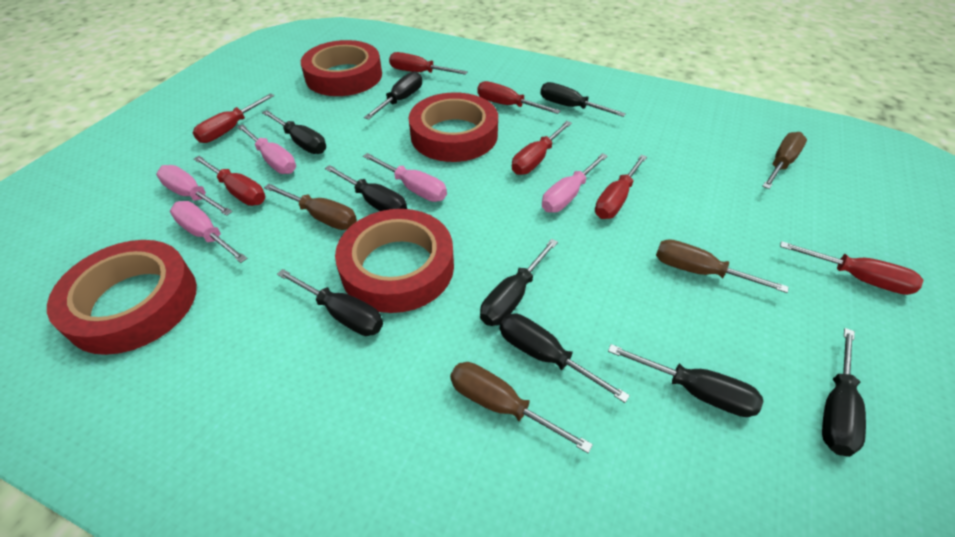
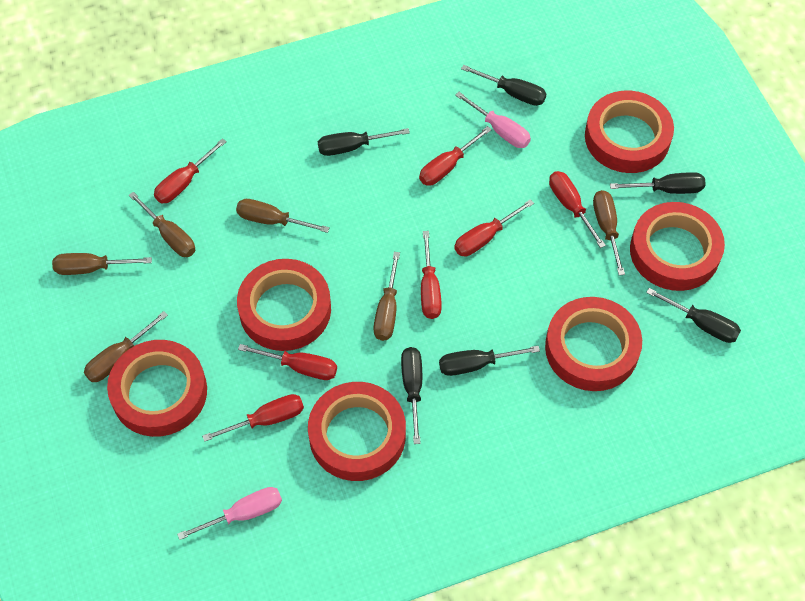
black screwdriver: [262,110,326,154] [277,269,383,336] [325,165,407,211] [364,71,422,120] [480,239,558,326] [500,313,630,403] [540,82,626,117] [608,344,763,417] [822,328,866,457] = 9 -> [318,128,410,156] [401,347,422,444] [439,346,540,376] [461,65,547,106] [610,172,705,194] [646,288,741,343] = 6
brown screwdriver: [264,184,357,230] [450,362,593,453] [656,239,789,293] [762,132,807,189] = 4 -> [52,253,152,275] [84,311,168,382] [129,192,195,257] [236,199,330,233] [374,252,400,341] [593,190,625,276] = 6
pink screwdriver: [156,165,233,216] [170,201,248,263] [237,124,296,174] [363,153,447,202] [542,153,608,213] = 5 -> [177,487,282,540] [455,92,531,148] = 2
red tape: [47,240,197,355] [301,40,382,96] [335,209,454,313] [409,93,498,162] = 4 -> [107,340,207,437] [237,259,331,351] [308,382,406,481] [545,297,642,391] [585,90,674,173] [630,202,725,291] = 6

